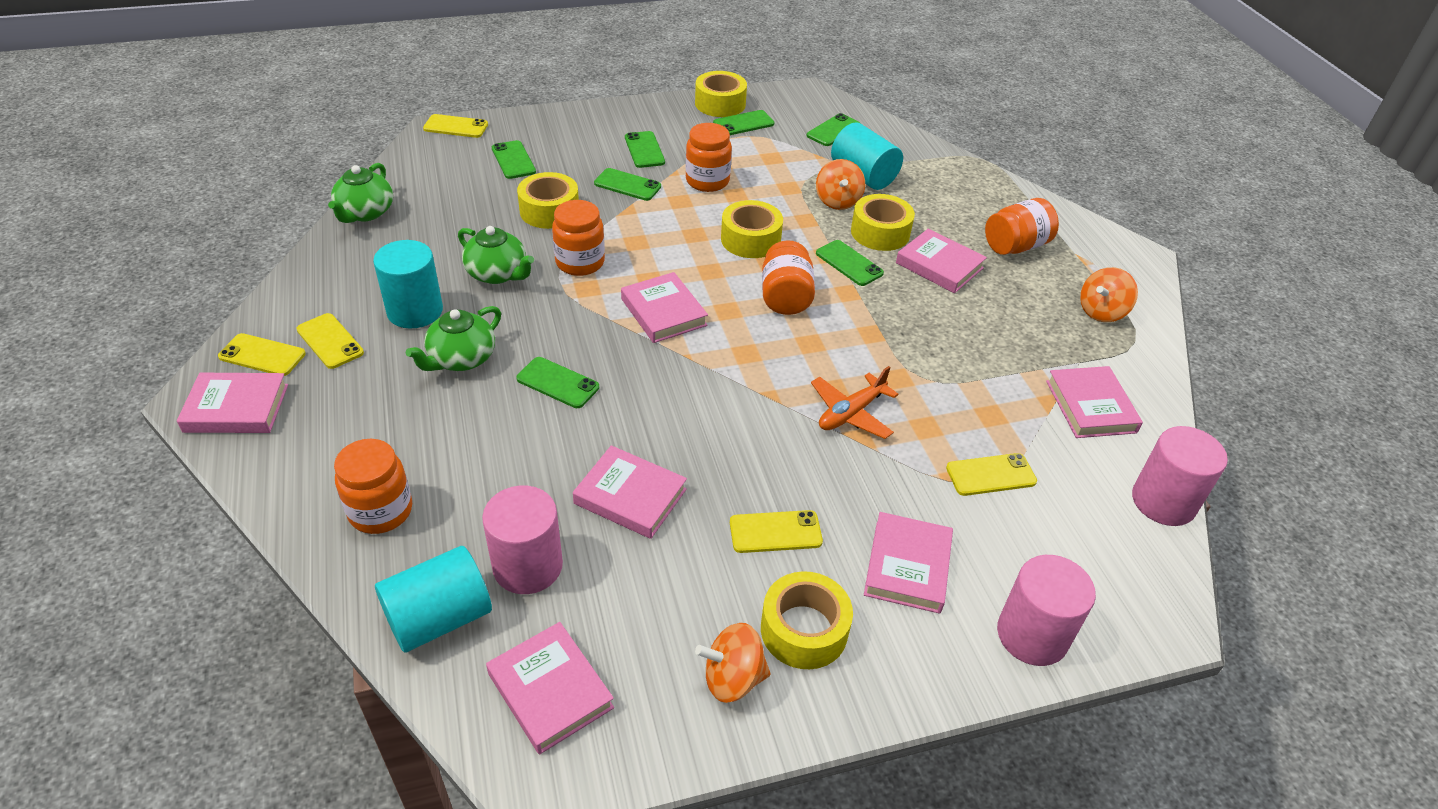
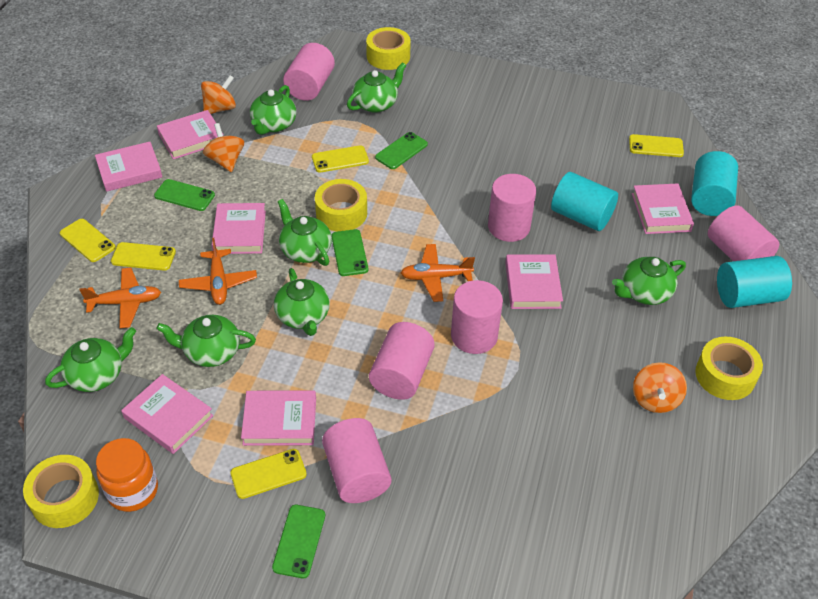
green phone: [492,140,536,179] [516,357,599,408] [594,168,661,201] [625,131,665,168] [713,110,774,135] [807,113,860,146] [816,240,884,286] = 7 -> [154,179,215,211] [272,505,325,579] [332,229,368,276] [375,132,428,169] = 4
green teapot: [328,163,393,223] [406,306,501,371] [458,226,534,284] = 3 -> [45,327,136,392] [156,315,256,367] [250,85,297,135] [274,268,330,336] [278,199,332,266] [347,62,406,113] [612,257,686,305] = 7
orange jar: [334,439,412,534] [552,200,605,276] [685,123,732,192] [762,240,815,315] [985,198,1059,255] = 5 -> [96,438,158,512] = 1
orange plane: [811,366,899,439] = 1 -> [80,268,161,328] [179,238,257,305] [401,244,475,302] = 3
pink cylinder: [482,485,563,594] [997,555,1096,666] [1132,426,1228,526] = 3 -> [283,43,335,101] [322,418,391,503] [369,322,435,400] [451,280,503,354] [488,174,536,242] [708,205,779,261] = 6
yellow tape: [517,172,579,229] [695,71,747,117] [721,200,783,258] [761,571,853,669] [851,194,915,251] = 5 -> [23,455,99,528] [315,179,367,231] [366,27,411,70] [695,337,763,400] = 4

